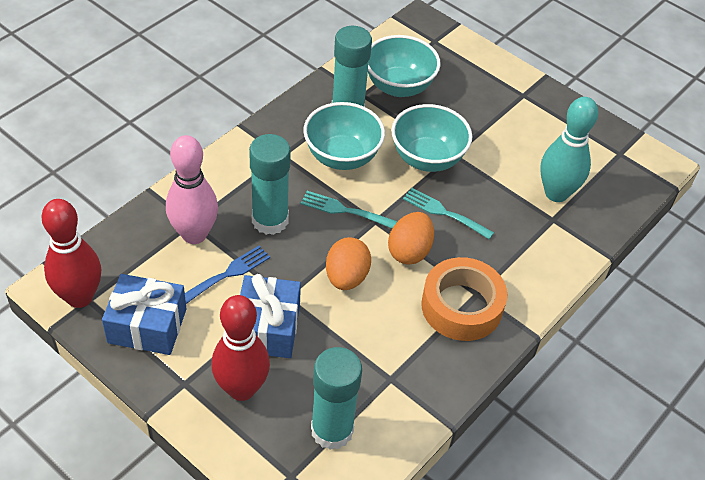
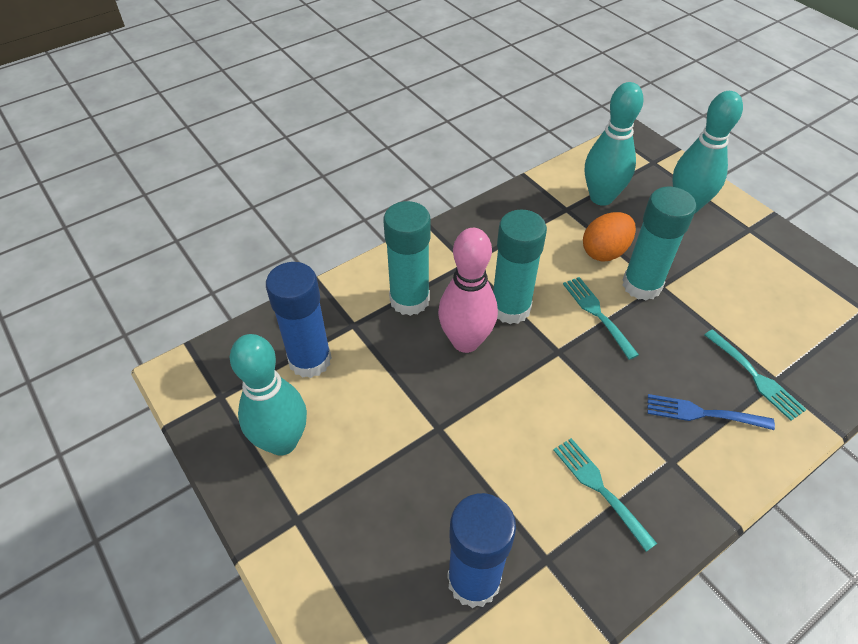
blue gift: [102,274,187,355] [240,274,301,358] = 2 -> none = 0
blue glue stick: none = 0 -> [266,262,332,378] [447,493,516,608] = 2
orange egg: [326,237,371,290] [388,212,434,265] = 2 -> [583,212,636,261] = 1
orange tape: [421,257,507,341] = 1 -> none = 0
red bowling pin: [41,199,101,308] [211,295,270,401] = 2 -> none = 0
turquoise bowl: [303,102,385,170] [368,35,441,97] [391,104,473,172] = 3 -> none = 0
turquoise bowling pin: [540,97,598,202] = 1 -> [230,334,307,456] [585,82,644,206] [672,91,743,213] = 3
turquoise fork: [301,191,397,228] [403,188,494,239] = 2 -> [553,438,658,552] [563,277,639,360] [705,329,807,421] = 3

